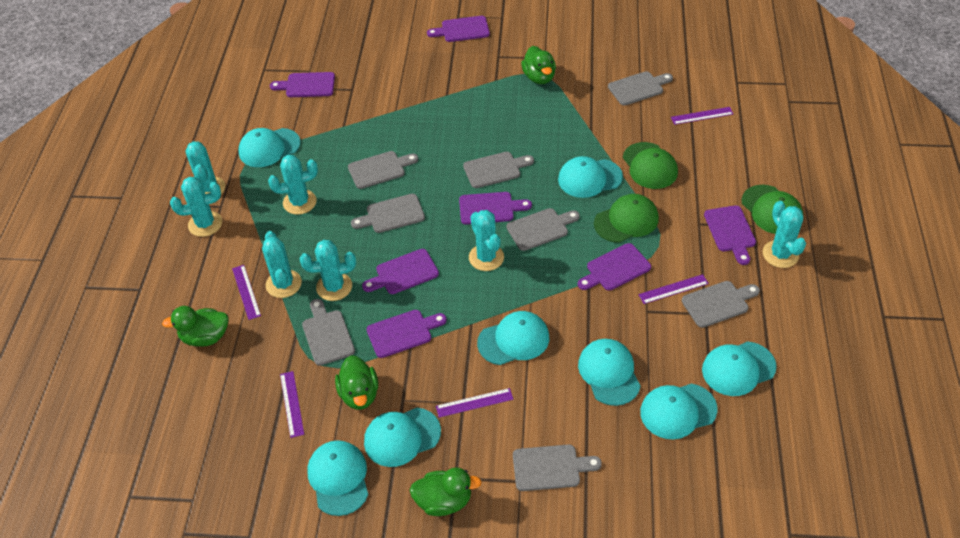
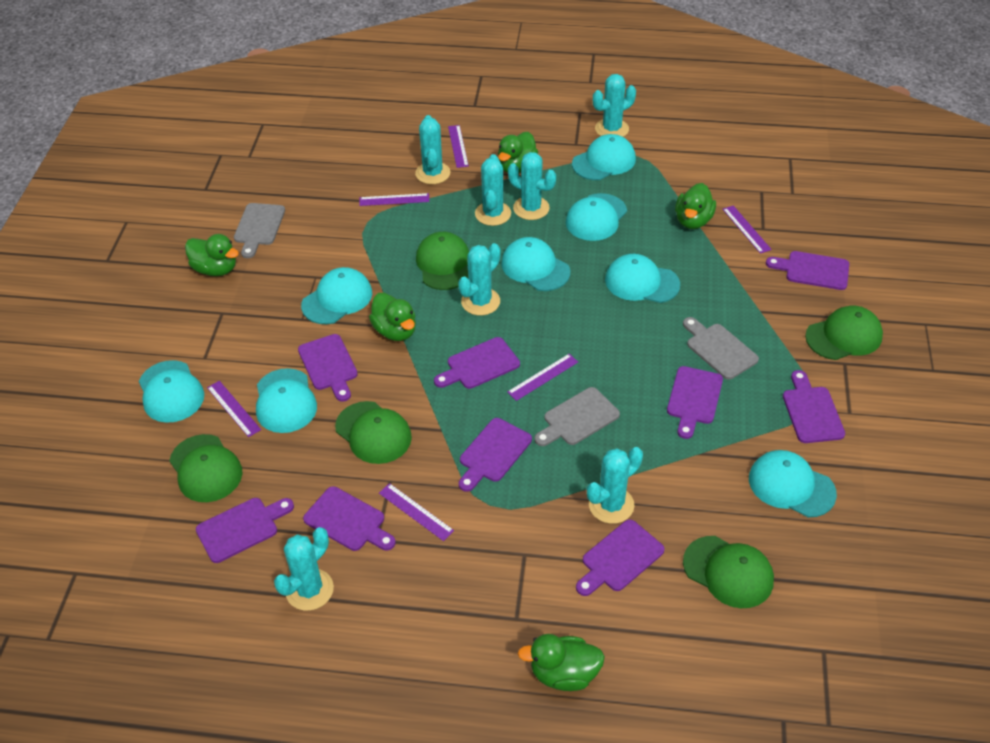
green cap: [594,194,659,243] [623,142,678,189] [742,185,803,234] = 3 -> [169,434,242,502] [335,401,412,464] [416,232,469,290] [683,536,774,608] [805,306,883,360] = 5
green duck: [162,306,229,346] [335,355,378,410] [410,467,482,516] [521,46,556,84] = 4 -> [185,234,239,276] [369,293,416,341] [498,132,538,173] [518,634,605,691] [675,183,716,229] = 5
grey cutting board: [302,299,355,366] [348,151,418,189] [351,194,425,233] [463,152,534,188] [507,208,580,251] [513,444,602,491] [608,71,673,105] [682,281,760,328] = 8 -> [234,203,285,258] [534,387,620,446] [683,317,759,380] = 3
purple cutting board: [270,72,335,97] [362,249,439,294] [367,310,447,358] [427,16,490,42] [459,192,532,225] [578,243,651,290] [704,205,756,265] = 7 -> [196,498,294,563] [298,334,358,402] [303,486,396,551] [434,337,520,389] [459,418,532,492] [576,519,665,596] [667,366,723,439] [766,251,849,290] [783,370,845,443] = 9
purple ruler: [232,265,261,320] [280,371,304,438] [436,388,513,418] [638,274,709,304] [671,107,734,125] = 5 -> [207,381,261,437] [359,193,429,206] [379,483,454,541] [448,125,469,168] [507,354,578,401] [722,205,772,254] = 6

